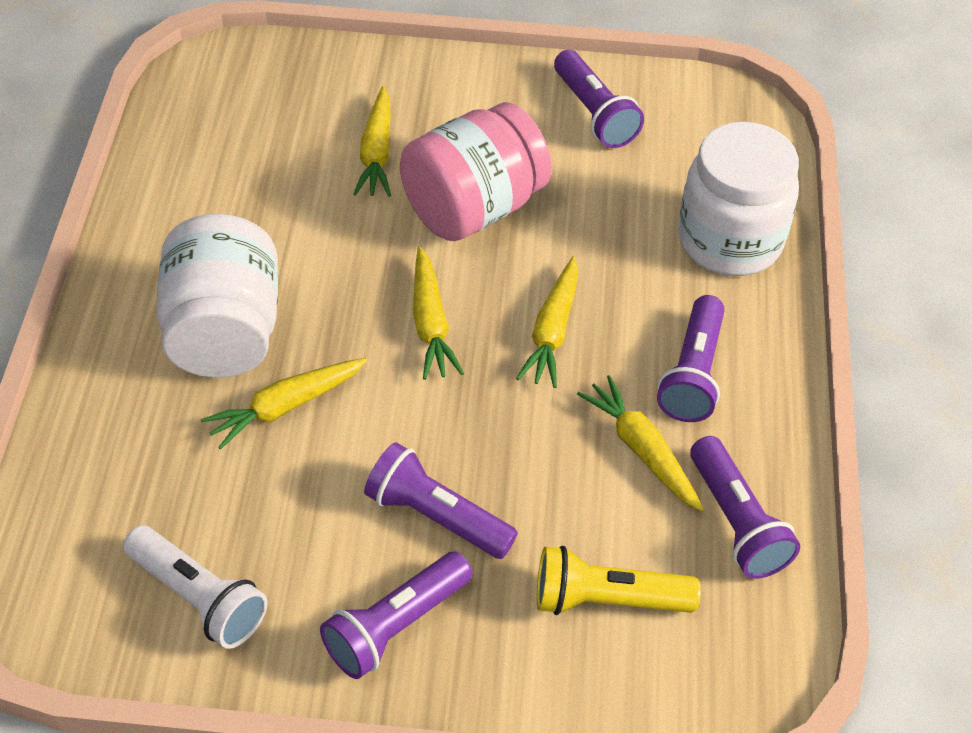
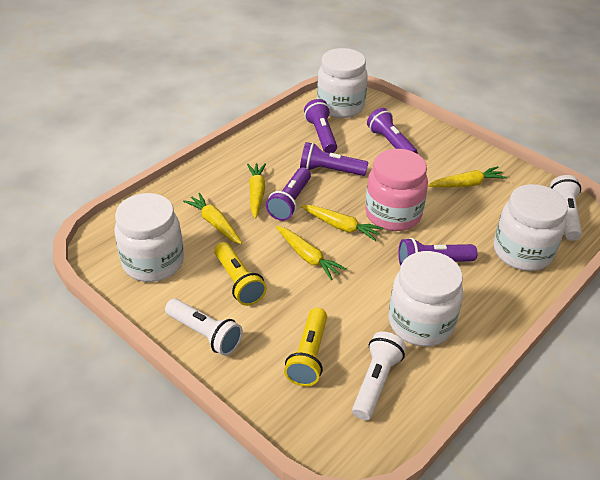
white flashlight: [123,525,267,649] = 1 -> [165,298,243,356] [352,332,406,420] [550,175,582,241] = 3
white jar: [156,214,278,378] [678,122,799,276] = 2 -> [115,193,184,282] [317,48,368,118] [388,251,463,347] [494,184,568,271] = 4
yellow flashlight: [537,546,701,615] = 1 -> [214,242,267,306] [284,308,327,386] = 2

